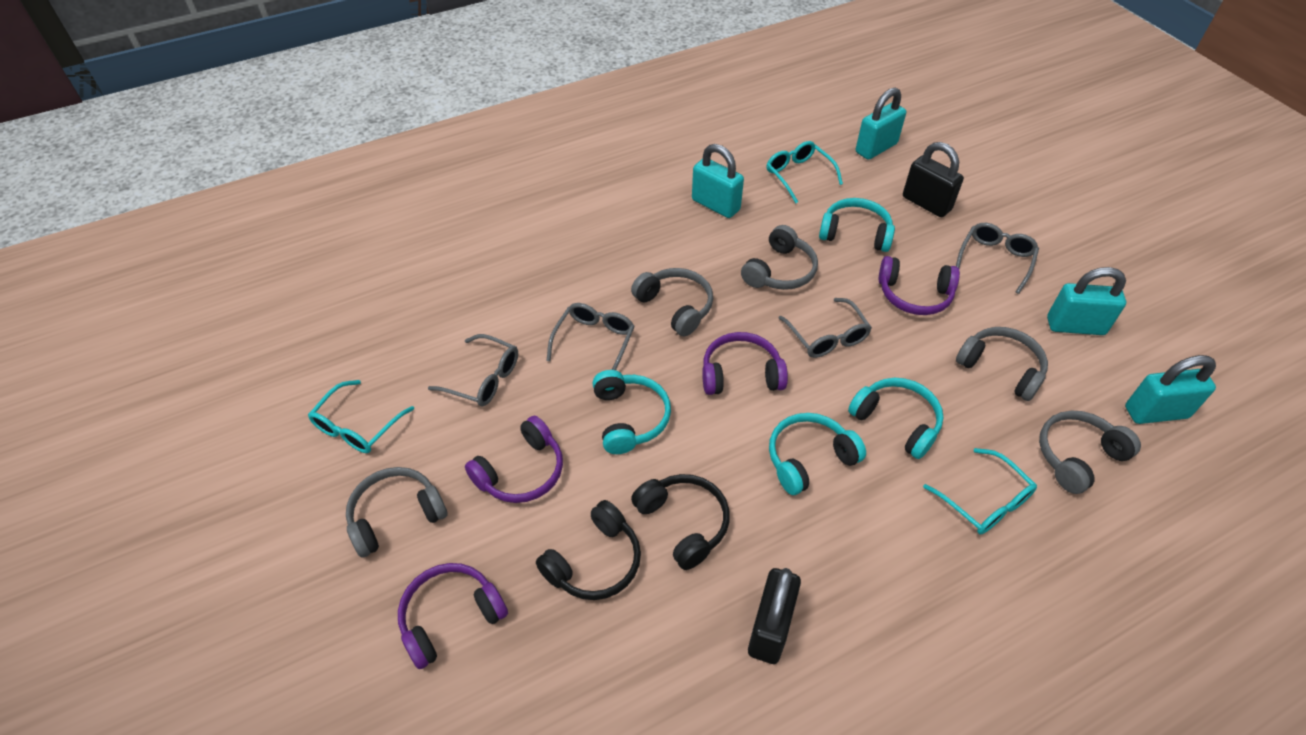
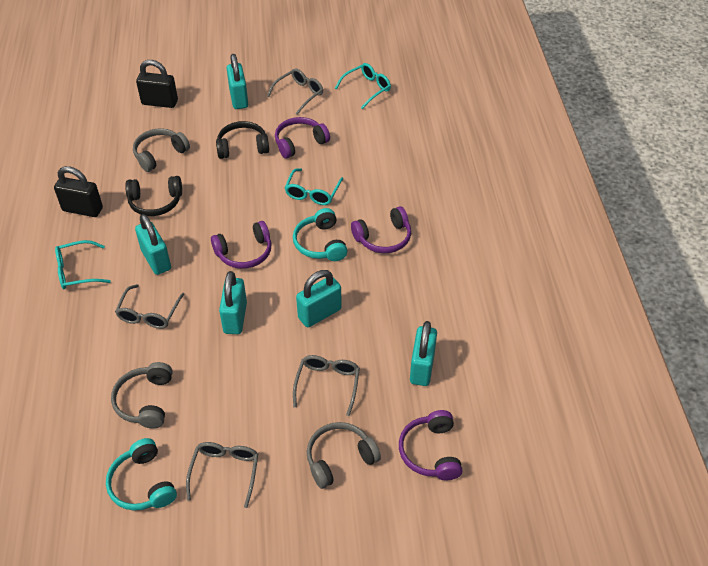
grey headphones: [346,467,448,558] [631,268,713,336] [741,225,818,290] [956,327,1048,401] [1039,411,1141,494] = 5 -> [111,362,173,429] [133,128,190,172] [307,422,381,489] = 3
turquoise headphones: [592,370,671,454] [769,413,866,495] [819,198,895,252] [848,378,944,459] = 4 -> [106,438,177,511] [293,208,348,261] = 2
turquoise padlock: [692,144,744,218] [856,88,906,160] [1047,267,1126,335] [1125,355,1216,424] = 4 -> [135,214,171,275] [219,271,247,334] [226,54,248,109] [296,270,342,327] [410,321,437,386] = 5

